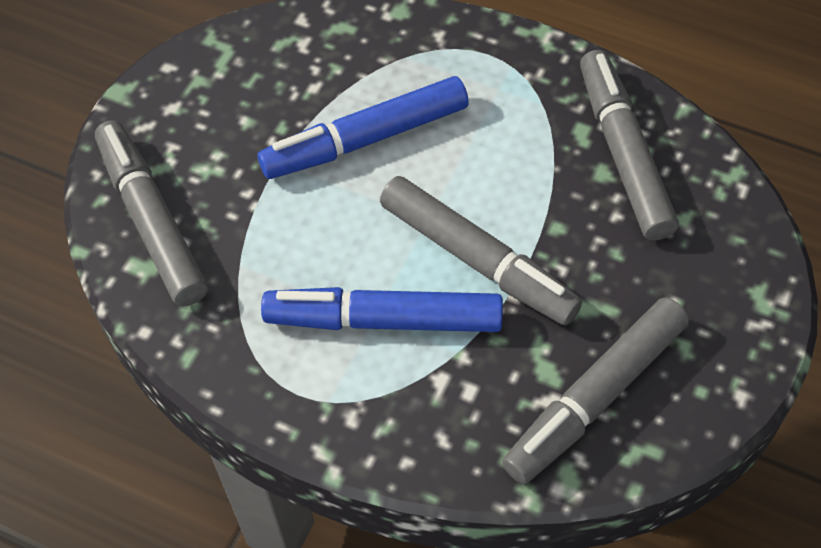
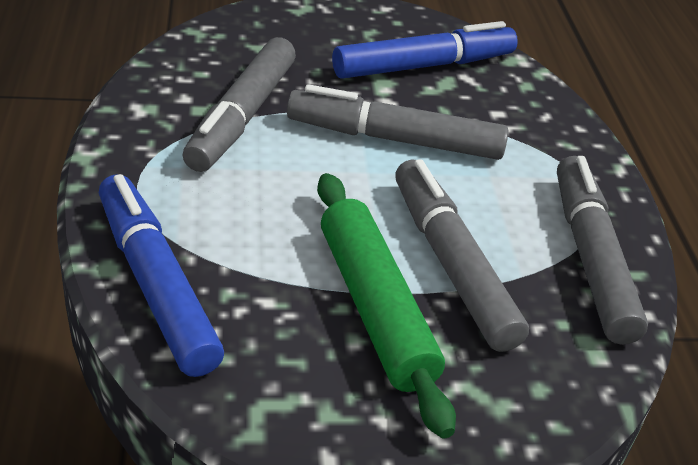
green rolling pin: none = 0 -> [317,173,456,439] = 1

